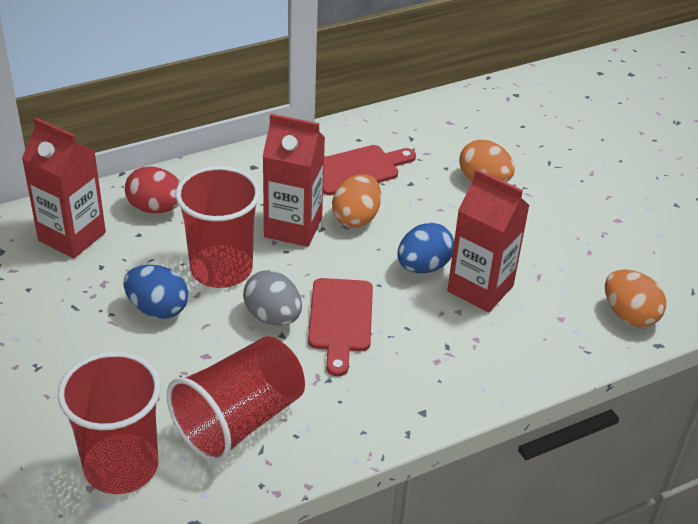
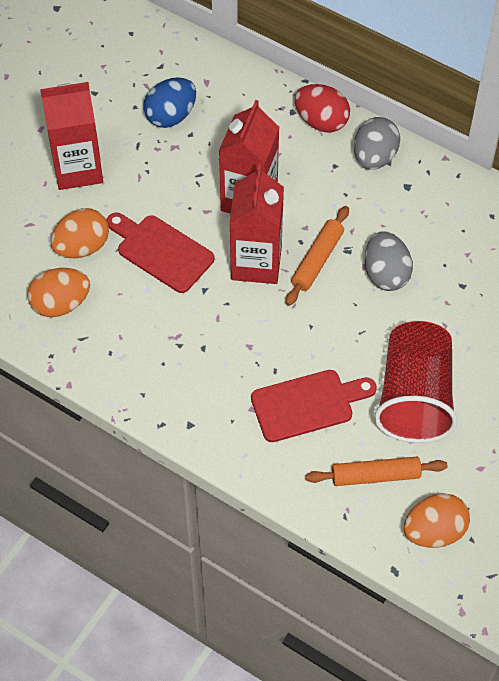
blue egg: [124,265,188,319] [397,223,454,273] = 2 -> [143,77,196,128] = 1
grey egg: [243,270,302,326] = 1 -> [354,117,400,170] [364,231,413,291] = 2
orange rolling pin: none = 0 -> [286,206,349,306] [306,457,448,486] = 2
red cup: [58,351,161,494] [167,336,305,462] [176,166,260,288] = 3 -> [374,321,458,443] = 1

